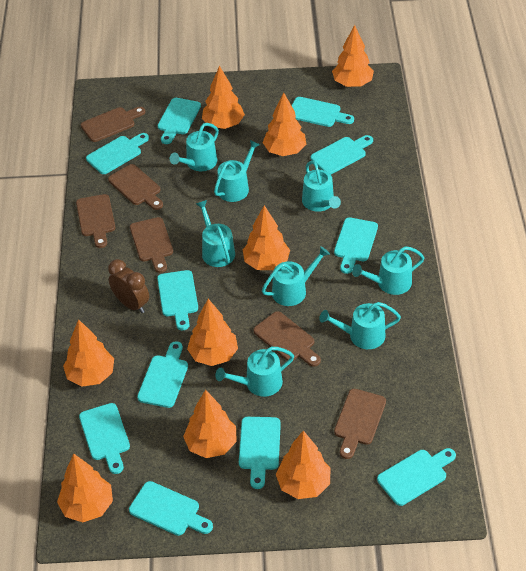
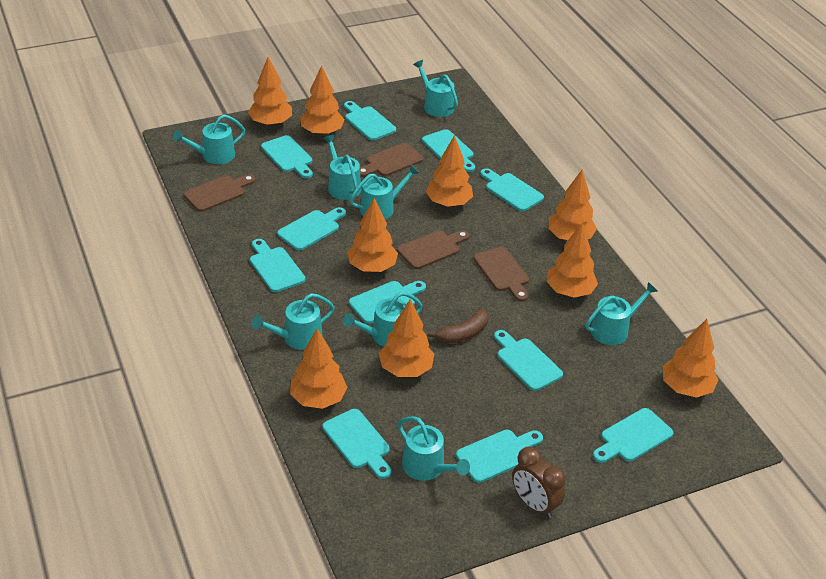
brown banana: none = 0 -> [427,309,489,344] = 1
brown cutting board: [76,194,115,248] [81,107,146,142] [108,164,163,210] [130,217,173,273] [253,311,321,367] [334,389,386,459] = 6 -> [184,174,255,212] [360,143,424,177] [397,230,470,269] [473,247,529,302] = 4

